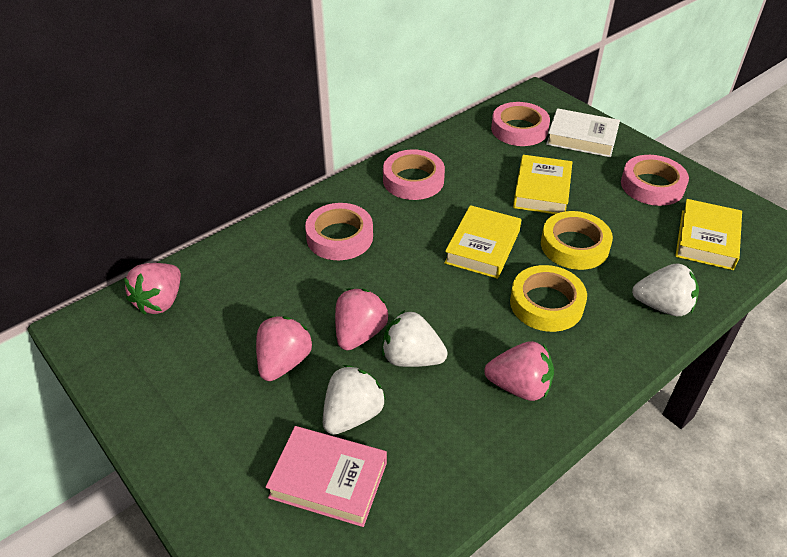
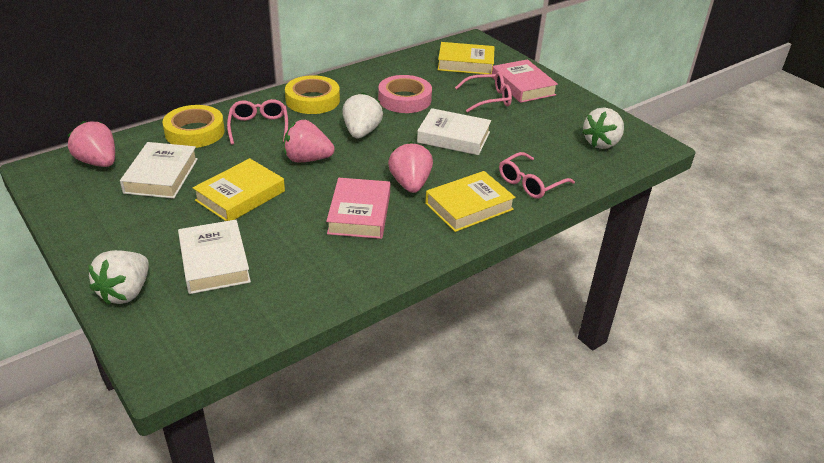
pink book: [266,426,387,527] = 1 -> [326,178,390,239] [492,59,558,103] = 2
pink glasses: none = 0 -> [227,99,288,145] [455,72,512,113] [499,152,575,199] = 3
pink strawberry: [124,263,181,315] [256,316,312,381] [335,288,388,350] [484,341,554,401] = 4 -> [67,121,115,167] [284,120,335,163] [388,142,433,193] = 3
pink tape: [305,203,373,260] [383,149,445,200] [491,102,550,146] [621,155,689,206] = 4 -> [378,75,432,113] = 1
white book: [546,108,620,157] = 1 -> [120,142,198,199] [178,220,251,294] [417,108,491,155] = 3

